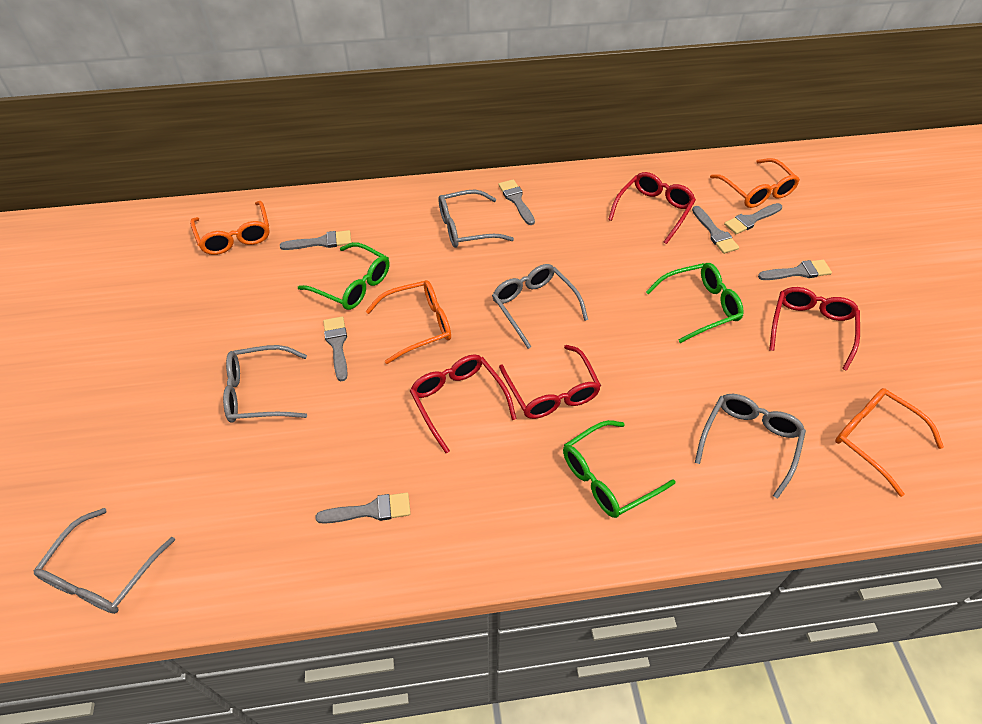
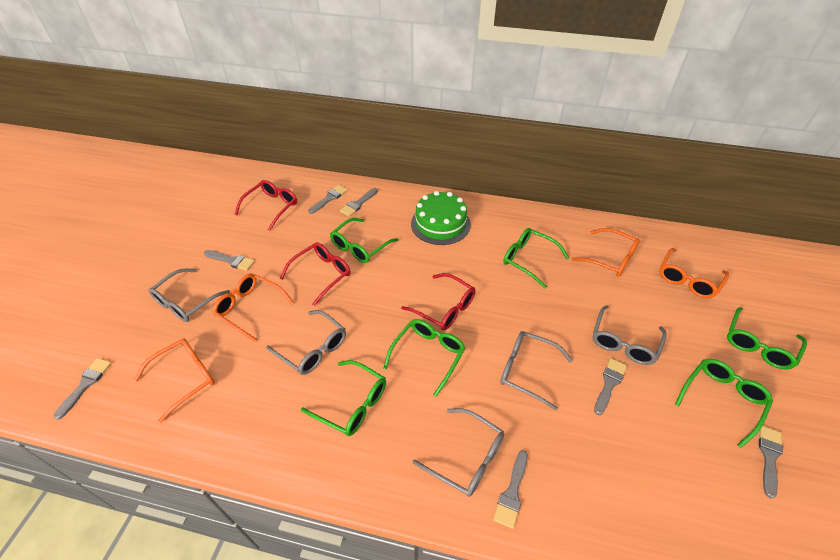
green cake: none = 0 -> [411,191,471,245] = 1
green glasses: [298,242,390,310] [563,420,675,518] [646,263,743,343] = 3 -> [301,360,386,436] [330,218,398,263] [383,319,465,397] [503,228,569,288] [675,359,773,448] [727,307,807,370] = 6
red glasses: [410,354,516,453] [499,345,601,419] [608,172,696,244] [769,287,860,371] = 4 -> [234,180,297,231] [280,242,351,306] [401,273,476,330] = 3

